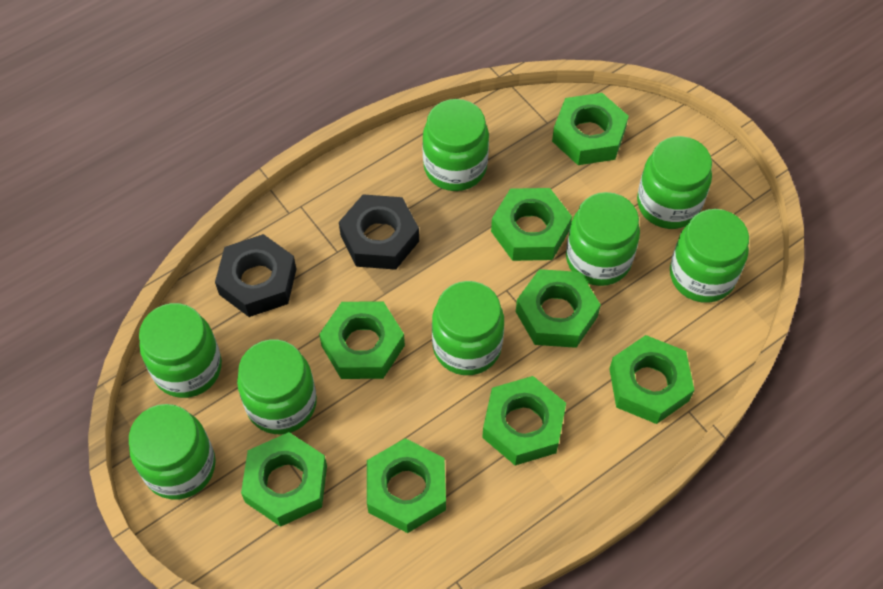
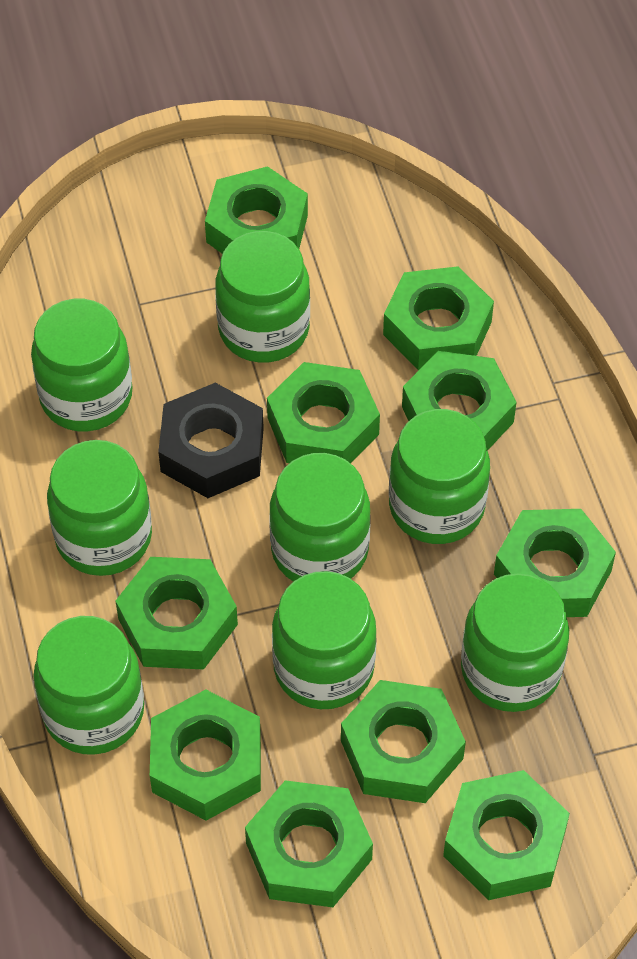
black nut: [215,234,297,317] [339,194,419,270] = 2 -> [158,383,264,498] = 1
green nut: [241,432,327,527] [319,302,405,379] [367,438,446,533] [482,376,566,465] [491,188,572,261] [516,269,601,348] [552,93,629,165] [609,335,694,424] = 8 -> [115,557,238,670] [150,689,261,821] [205,166,308,254] [245,780,373,907] [267,362,380,463] [341,680,466,803] [383,266,494,370] [402,351,517,451] [443,770,570,900] [494,509,616,617] = 10

